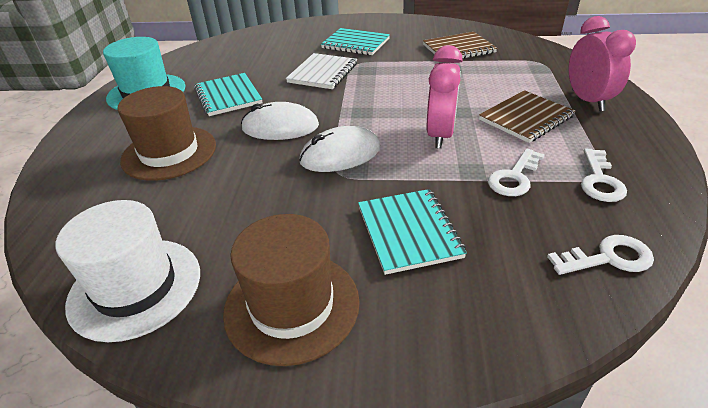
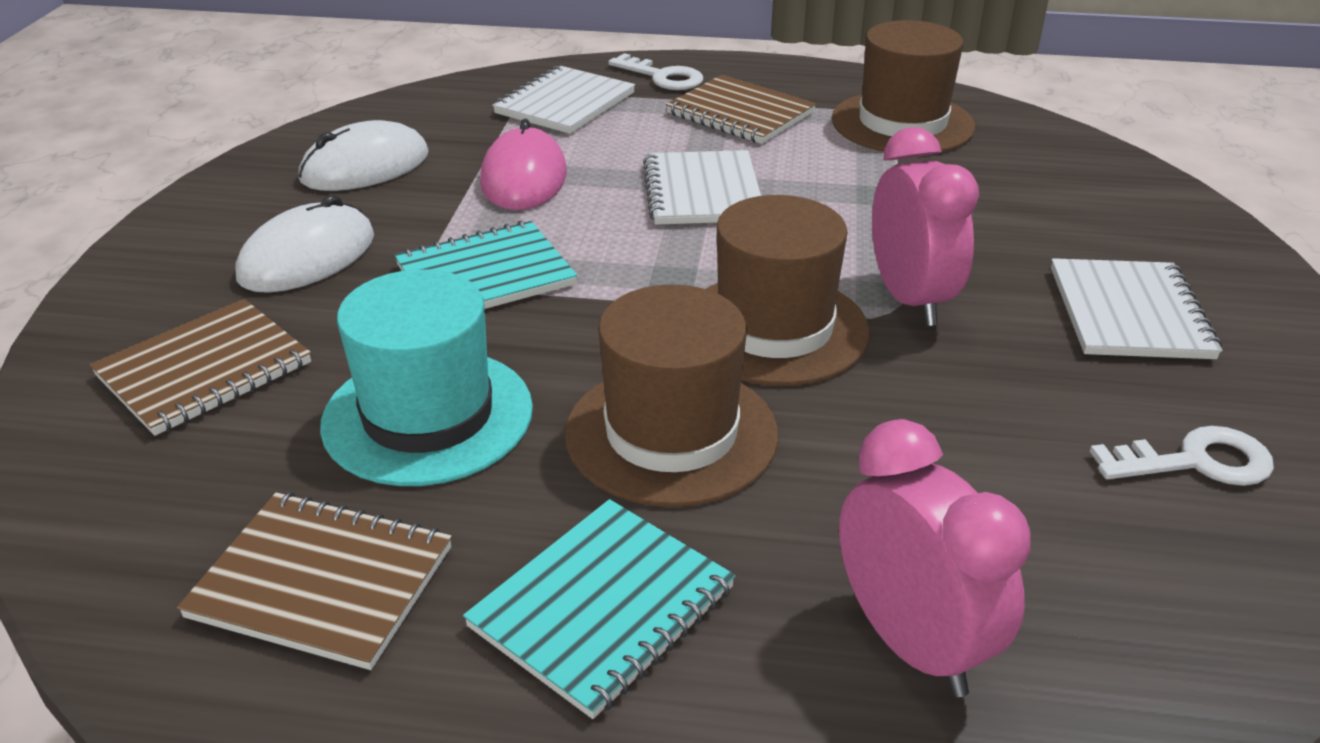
brown hat: [117,86,216,181] [223,214,360,366] = 2 -> [565,284,779,507] [706,195,870,386] [832,20,975,152] = 3
brown notebook: [423,32,497,59] [479,90,575,143] = 2 -> [90,299,311,436] [177,492,452,670] [666,75,816,144] = 3
pink mouse: none = 0 -> [480,119,567,210] = 1
turquoise notebook: [194,73,263,116] [321,28,390,55] [358,189,467,275] = 3 -> [394,220,577,309] [463,499,736,719] = 2
white hat: [56,200,200,342] = 1 -> none = 0
white key: [488,148,545,196] [547,235,654,275] [581,149,627,202] = 3 -> [608,53,703,90] [1090,426,1274,486] = 2
white notebook: [286,53,357,89] = 1 -> [492,66,635,134] [643,150,761,225] [1051,258,1222,359] = 3

